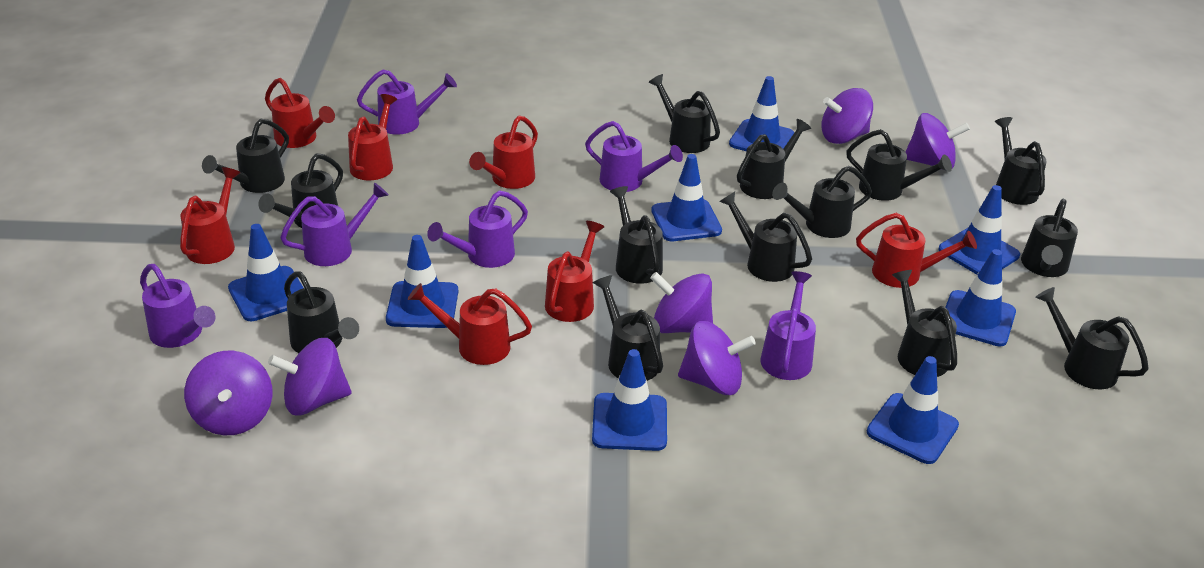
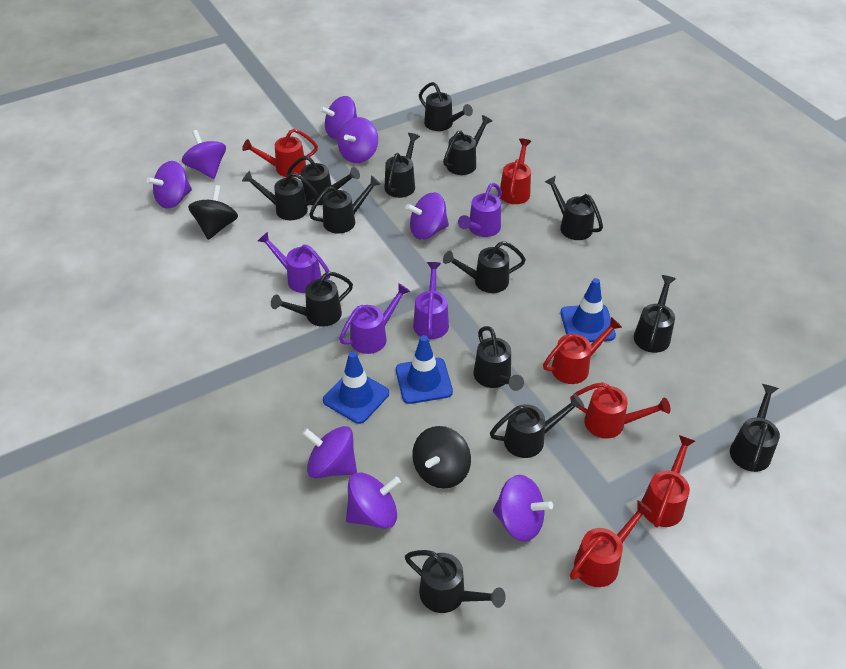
black spinning top: none = 0 -> [188,185,238,240] [412,426,471,489] = 2
blue traffic cone: [228,224,304,321] [386,235,459,328] [592,349,667,451] [651,154,722,241] [729,76,794,151] [867,356,959,464] [938,185,1020,275] [945,249,1016,347] = 8 -> [323,351,389,424] [396,335,453,404] [560,278,616,342] = 3
purple spinning top: [184,351,272,435] [268,338,352,415] [650,272,713,333] [678,321,756,395] [821,88,873,144] [906,113,970,170] = 6 -> [147,161,192,209] [182,130,226,179] [302,426,357,478] [320,96,357,139] [338,117,378,163] [346,472,401,529] [405,192,449,239] [493,475,553,542] = 8
purple watering can: [140,264,216,348] [280,183,389,266] [357,70,457,135] [427,190,528,268] [585,121,683,192] [761,271,816,380] = 6 -> [258,232,330,293] [339,283,411,354] [413,262,449,339] [458,183,502,237] = 4
red watering can: [180,167,240,264] [265,78,335,148] [348,94,397,180] [408,283,532,365] [469,116,538,189] [545,221,604,322] [856,213,977,288] = 7 -> [242,129,318,177] [500,139,531,204] [543,317,623,384] [570,382,670,439] [570,500,652,587] [641,435,695,527] = 6

